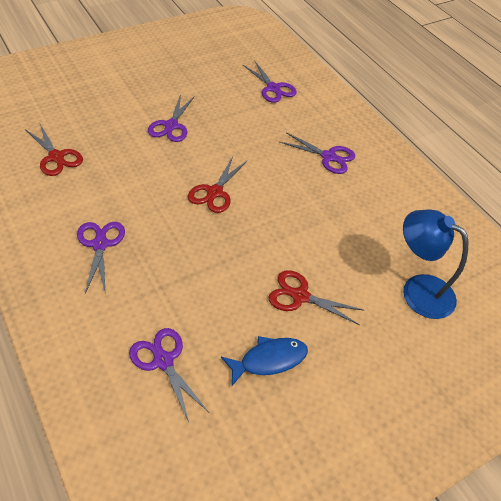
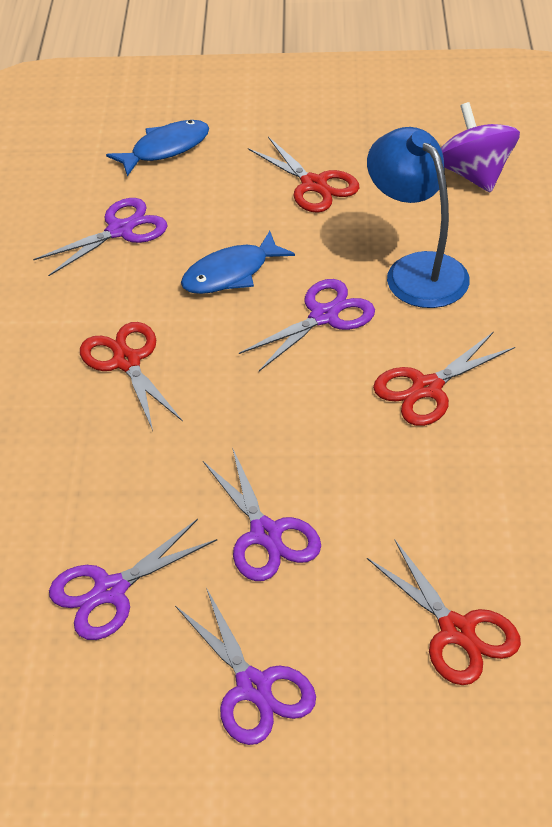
blue fish: [221,336,308,386] = 1 -> [106,120,209,176] [181,231,295,294] = 2
purple spinning top: none = 0 -> [441,102,520,193] = 1
red scissors: [25,124,83,176] [188,157,248,213] [269,270,365,325] = 3 -> [80,322,183,431] [248,137,359,213] [367,539,521,685] [373,331,515,426] = 4

